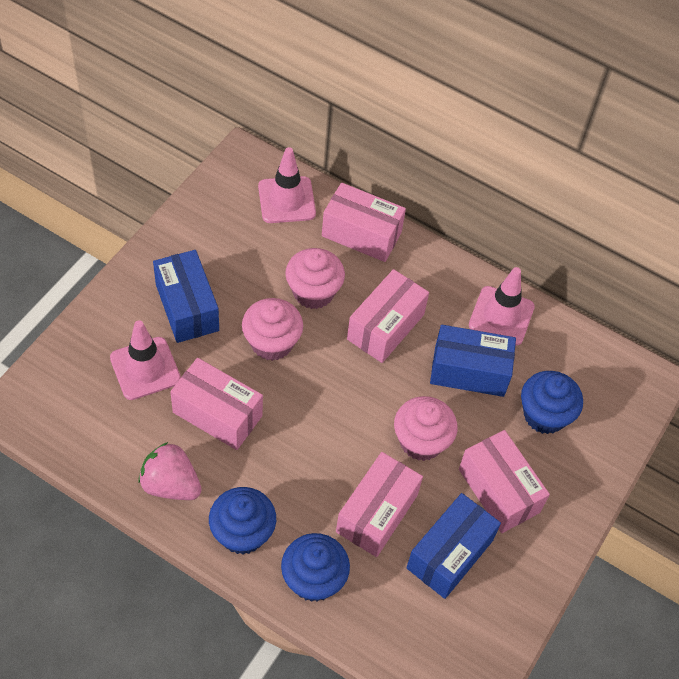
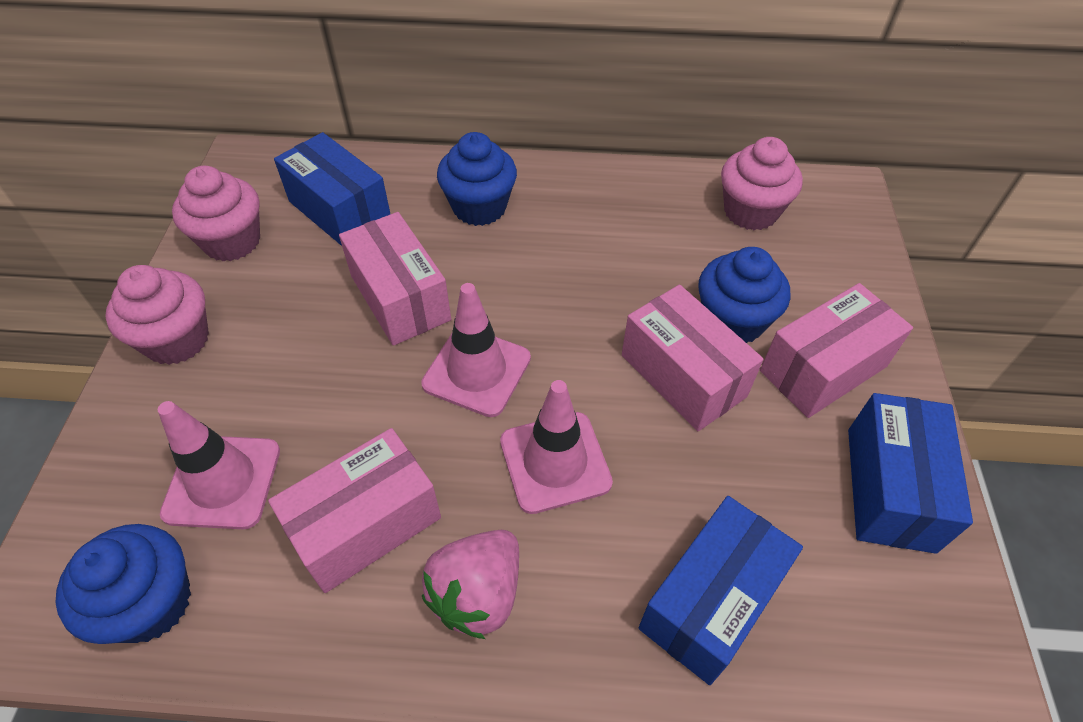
pink box: [170,358,263,450] [322,183,406,262] [336,452,423,557] [347,269,429,363] [459,430,550,533] = 5 -> [268,428,441,593] [339,212,451,346] [622,285,764,431] [760,283,913,418] = 4

